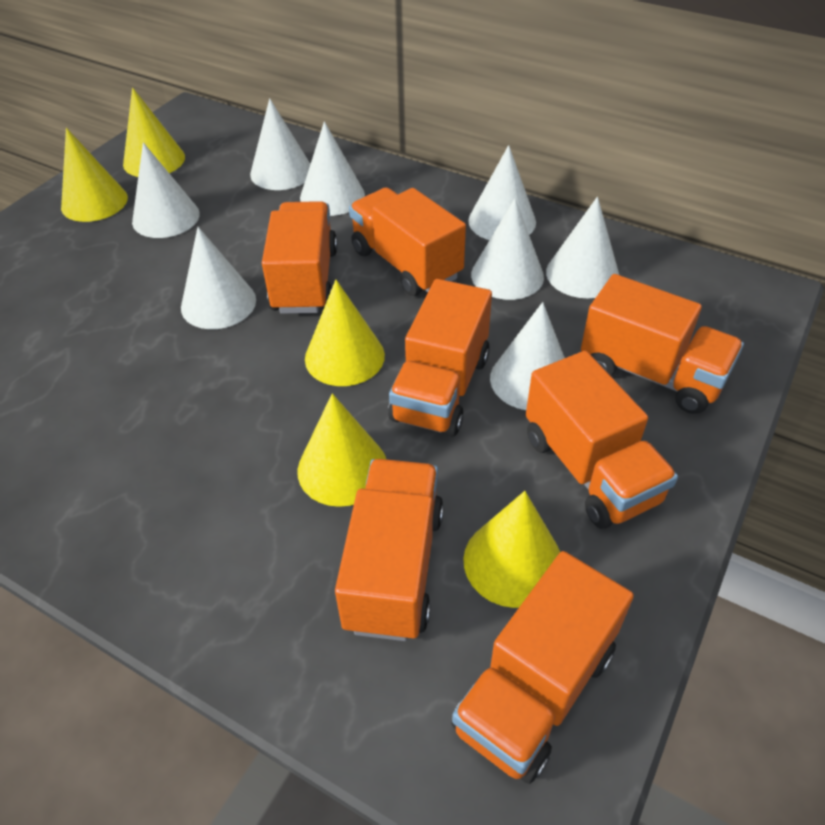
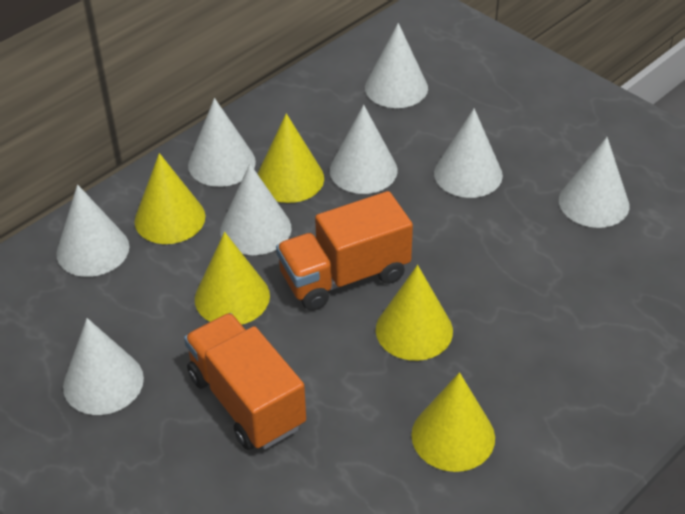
orange truck: [262,201,338,314] [335,459,444,641] [349,187,466,296] [388,279,492,437] [451,551,634,784] [526,351,678,529] [581,274,744,414] = 7 -> [184,313,306,450] [276,191,413,311] = 2

